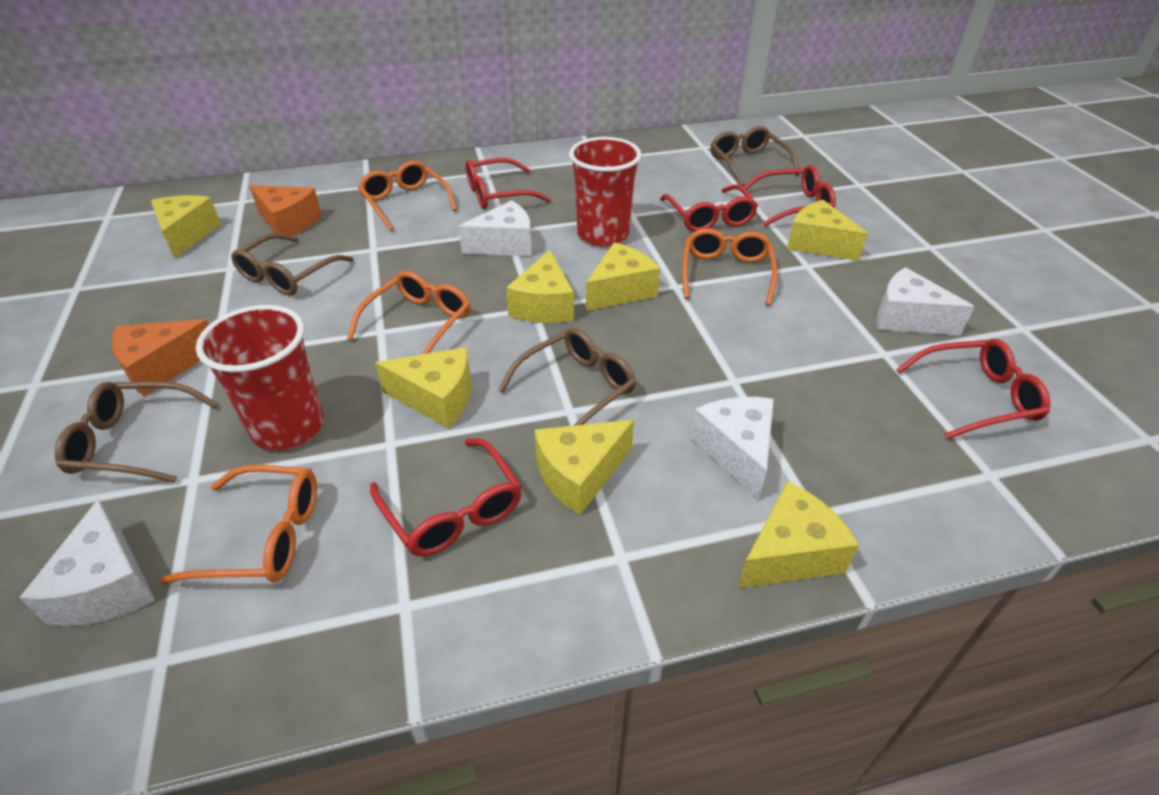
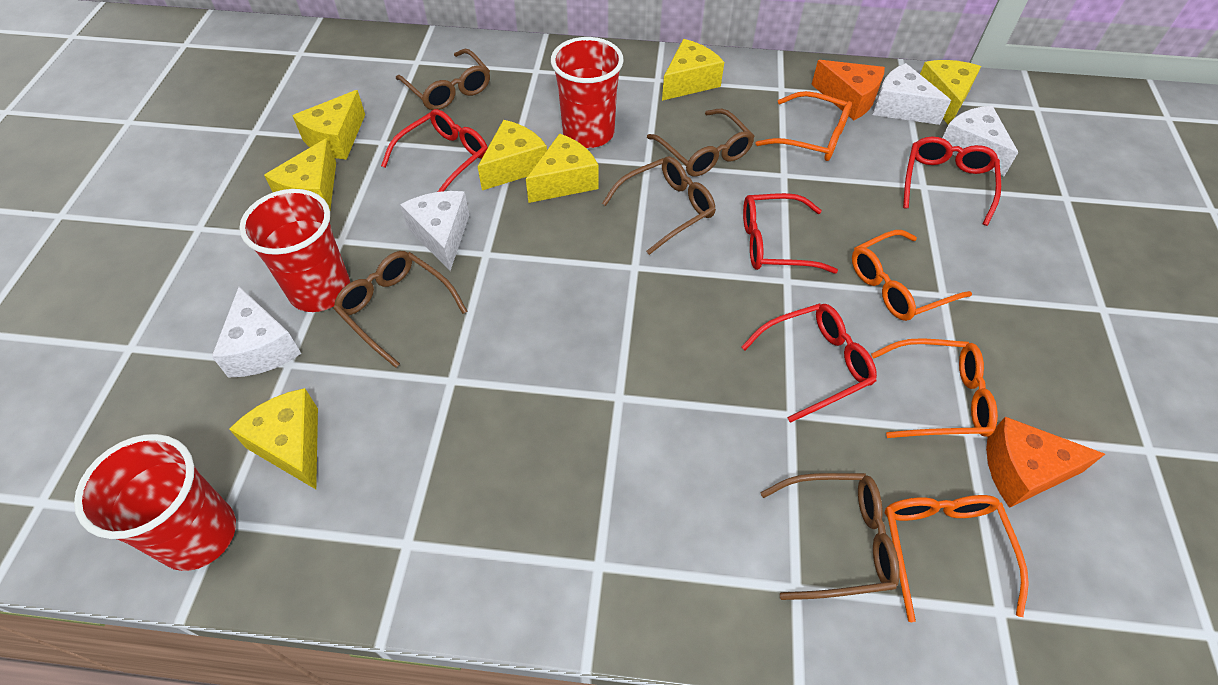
brown glasses: [54,381,218,483] [231,233,354,295] [498,328,636,426] [711,126,799,186] = 4 -> [333,251,467,368] [396,49,490,110] [602,156,716,255] [647,109,755,177] [761,473,900,600] = 5
red cup: [196,305,324,451] [569,137,642,246] = 2 -> [74,434,236,571] [239,189,350,312] [551,37,624,148] = 3
red glasses: [370,438,522,556] [466,158,551,209] [660,184,758,232] [744,165,836,227] [896,339,1051,439] = 5 -> [381,109,488,192] [741,303,877,423] [743,193,838,274] [903,137,1001,226] = 4

